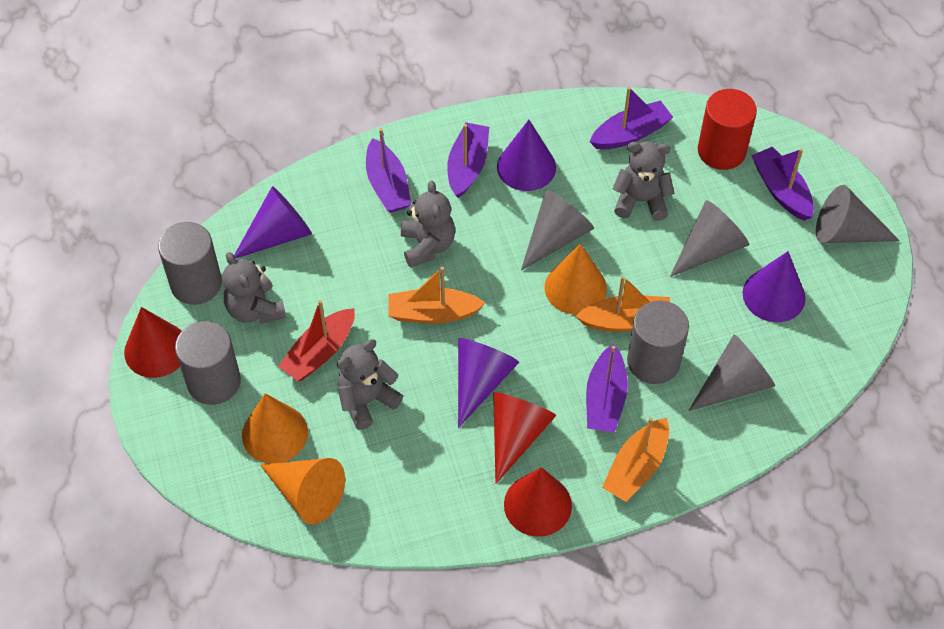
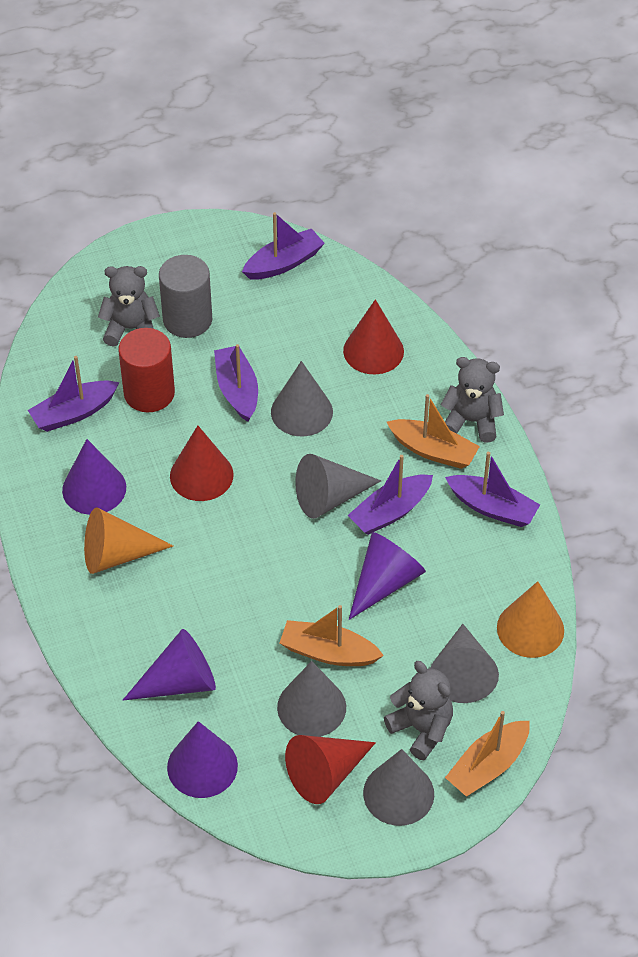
grey cone: [521,190,594,271] [670,200,749,277] [688,334,775,411] [816,185,900,243] = 4 -> [271,361,333,436] [277,661,346,737] [295,454,381,519] [363,749,434,826] [430,624,499,703] = 5
grey cylinder: [158,222,222,305] [175,321,241,405] [627,301,689,384] = 3 -> [159,255,212,338] = 1
grey teddy bear: [222,252,286,324] [337,339,403,430] [401,181,455,267] [612,141,675,221] = 4 -> [98,266,160,347] [384,661,453,760] [441,357,504,443] = 3
orange cone: [242,393,308,463] [260,458,345,524] [545,243,607,315] = 3 -> [84,508,173,574] [497,581,564,658] = 2
red boat: [278,300,355,381] = 1 -> none = 0

